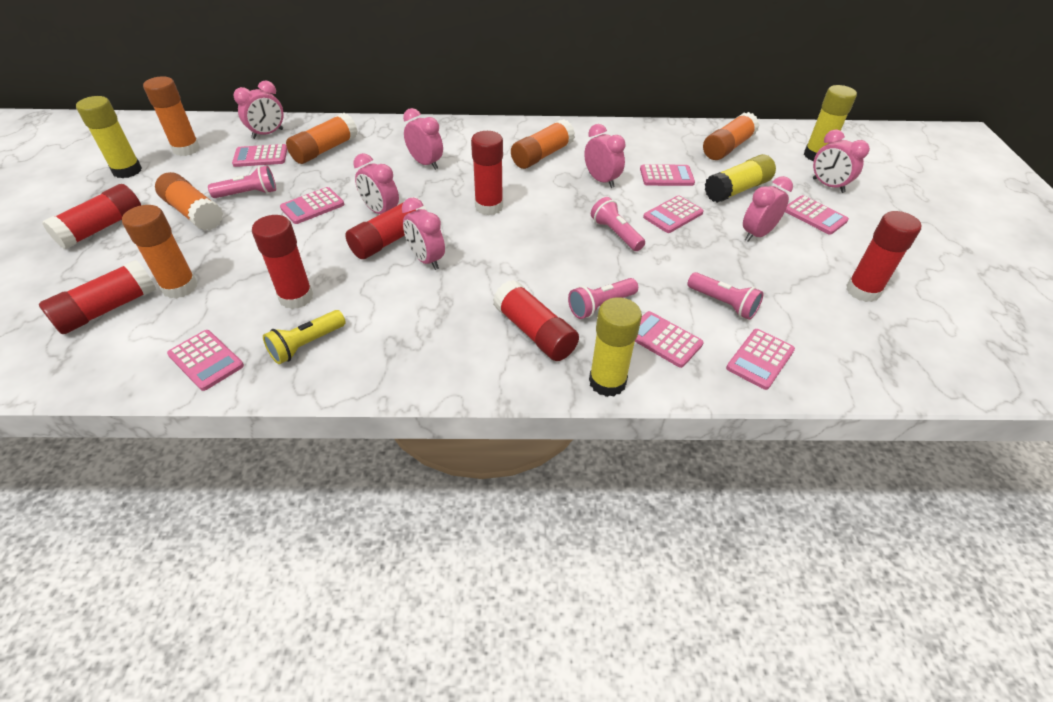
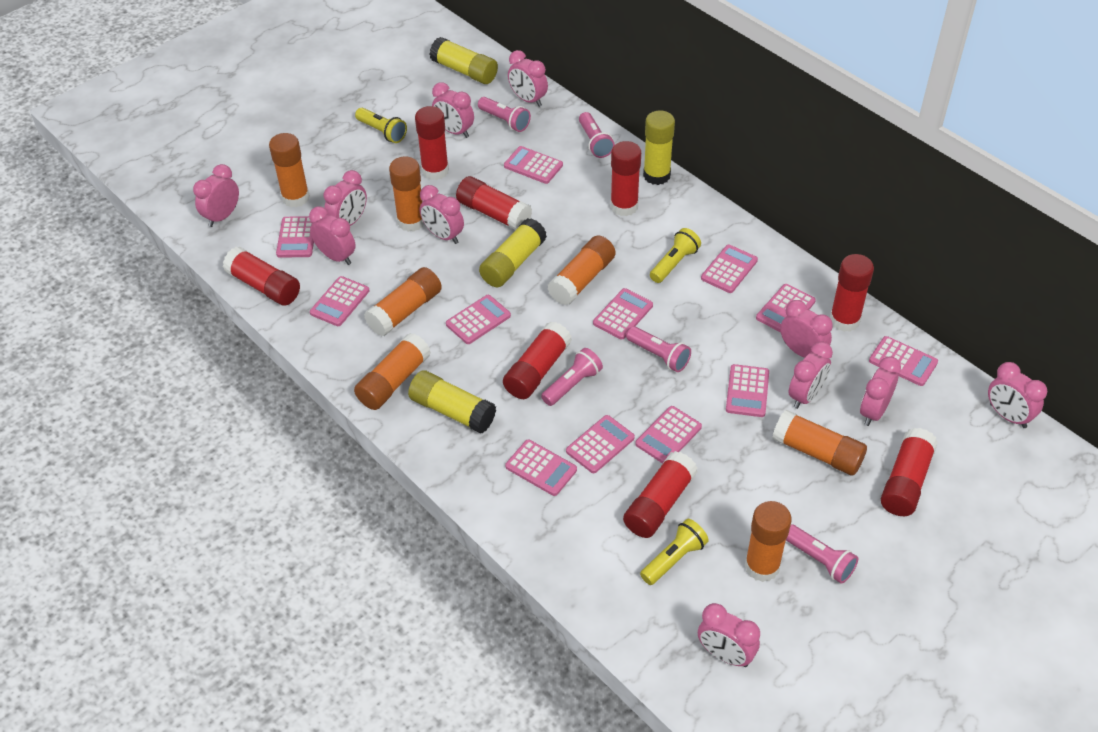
orange glue stick: [122,205,197,299] [143,77,200,156] [155,172,223,231] [286,113,358,164] [511,119,575,169] [703,112,760,160] = 6 -> [269,133,310,207] [354,333,431,410] [364,267,442,336] [389,156,424,232] [547,236,616,306] [745,501,792,582] [772,410,867,475] = 7
pink calculator: [167,330,244,391] [232,144,287,167] [280,187,344,224] [635,311,704,368] [640,164,695,186] [643,195,704,233] [726,329,795,390] [785,195,849,235] = 8 -> [276,216,314,258] [310,276,369,326] [446,295,511,344] [504,146,563,184] [505,440,577,496] [566,415,635,473] [593,288,653,340] [635,406,702,464] [701,245,758,293] [726,364,769,417] [756,284,816,332] [869,336,938,386] = 12
pink clock: [233,80,284,139] [353,153,399,214] [402,198,445,270] [403,108,443,170] [584,124,625,188] [743,176,793,241] [813,129,870,193] = 7 -> [193,164,239,227] [309,207,356,265] [324,170,367,226] [420,185,464,244] [432,82,474,138] [508,50,548,107] [698,603,760,667] [780,300,833,358] [789,341,833,409] [860,356,901,426] [988,362,1047,428] = 11
pink flashlight: [208,166,276,198] [568,278,638,319] [591,197,645,251] [687,272,764,320] = 4 -> [478,97,531,132] [541,348,603,406] [579,112,615,158] [626,326,691,372] [786,524,858,584] = 5
red glue stick: [39,260,156,334] [42,184,141,249] [252,215,313,309] [345,197,427,259] [471,131,503,215] [493,280,579,361] [846,211,921,302] = 7 -> [223,247,300,306] [415,106,449,180] [456,176,532,230] [503,321,572,399] [610,141,641,216] [623,451,697,538] [830,254,874,332] [881,428,938,516] = 8
yellow flashlight: [263,310,346,364] = 1 -> [355,108,407,143] [640,519,709,585] [650,228,701,283] = 3

